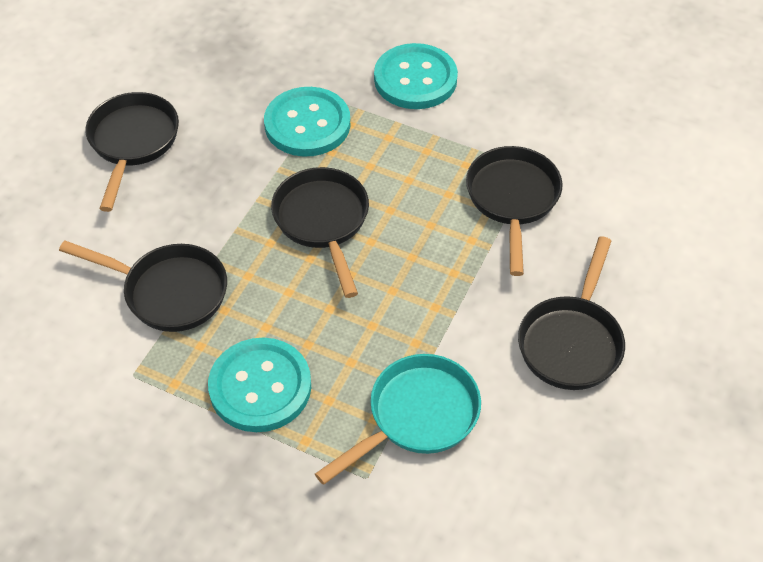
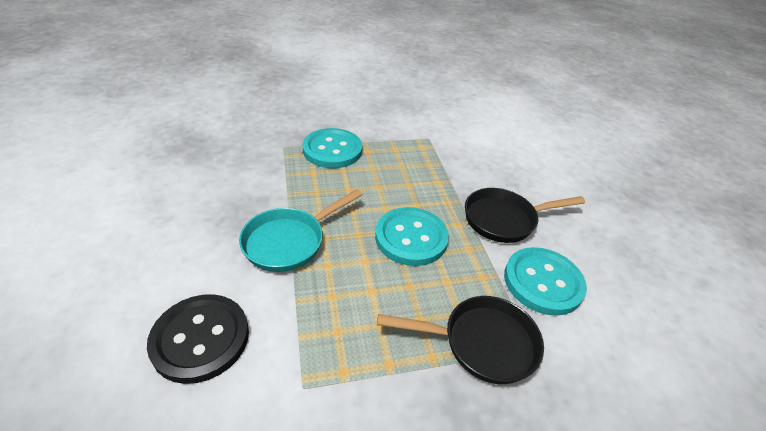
black button: none = 0 -> [147,294,249,384] = 1
black pan: [59,241,227,332] [85,92,179,212] [271,167,369,298] [466,146,563,276] [518,236,625,390] = 5 -> [377,296,544,384] [465,188,585,243] = 2

